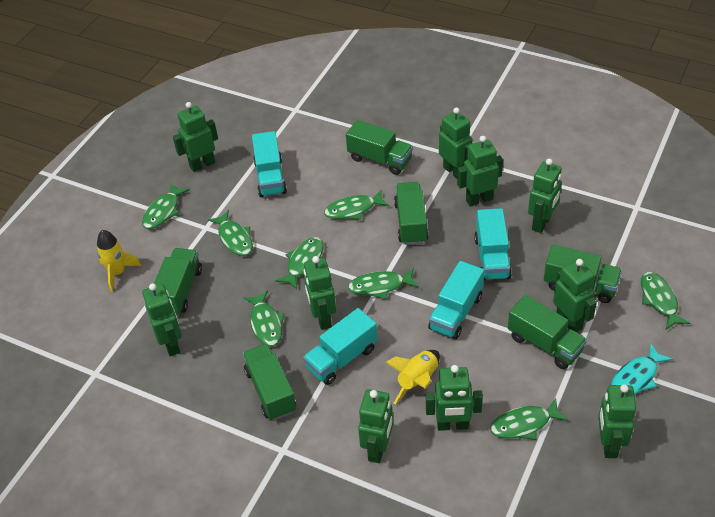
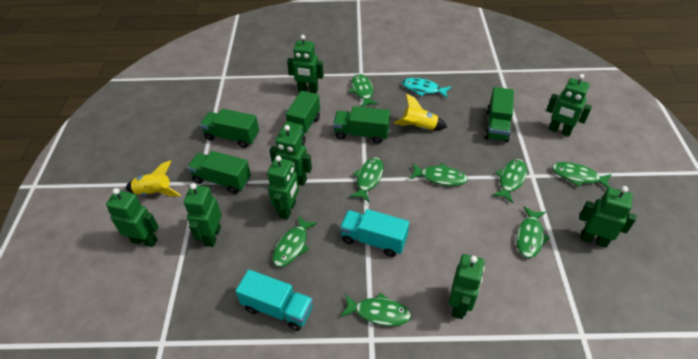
green robot: [142,283,182,356] [173,102,218,172] [303,256,336,330] [358,389,393,463] [426,365,483,431] [439,107,472,179] [457,136,503,207] [528,159,562,233] [553,259,597,332] [598,384,636,458] = 10 -> [106,188,159,247] [184,183,222,247] [267,155,299,220] [269,125,312,186] [287,35,324,93] [449,254,485,319] [546,74,592,136] [579,186,636,248] = 8
green truck: [154,248,202,316] [242,343,296,421] [346,120,413,175] [394,182,429,245] [508,295,587,369] [544,245,622,303] = 6 -> [187,151,251,194] [200,109,259,148] [280,91,320,145] [333,106,390,144] [485,87,514,142] = 5
turquoise truck: [252,131,287,197] [303,308,377,385] [428,261,484,339] [474,208,512,280] = 4 -> [236,270,313,331] [340,209,409,257] = 2

